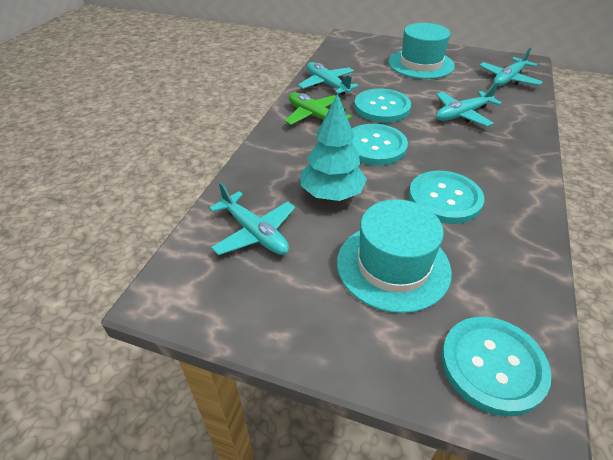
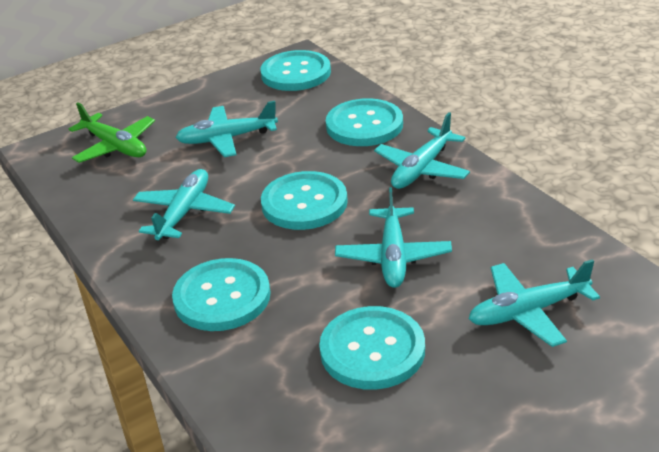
turquoise button: [352,124,408,165] [354,88,411,122] [409,171,484,224] [441,317,551,416] = 4 -> [172,258,270,331] [260,50,331,91] [261,171,348,230] [319,306,425,390] [326,98,403,146] = 5
turquoise hat: [337,199,452,313] [388,23,455,79] = 2 -> none = 0
turquoise plane: [209,182,295,255] [298,62,359,95] [436,83,502,127] [479,47,543,86] = 4 -> [133,169,235,240] [175,101,278,157] [335,187,452,288] [374,112,470,189] [469,259,600,347] = 5
turquoise tree: [301,93,367,201] = 1 -> none = 0

